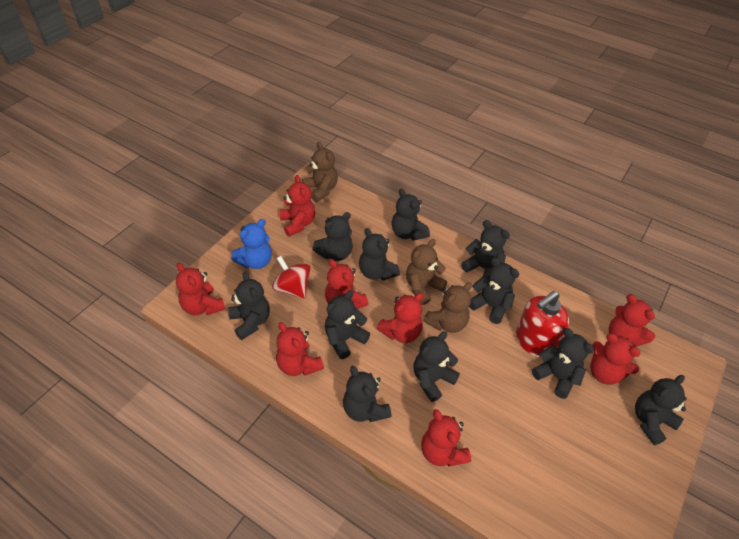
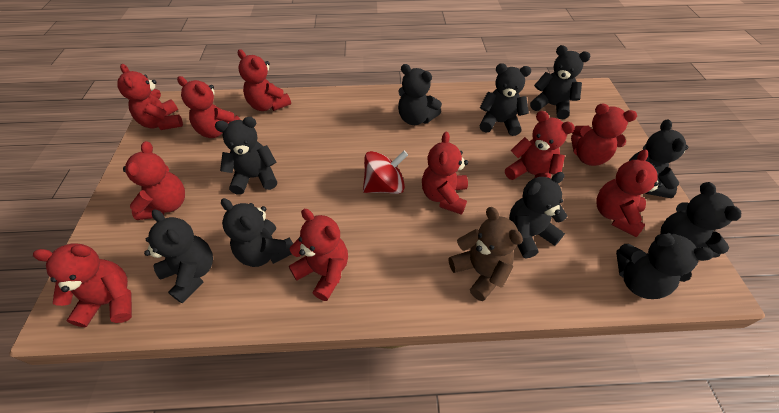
black teddy bear: [228,272,270,340] [312,212,353,261] [325,290,370,359] [343,366,392,422] [359,228,400,280] [392,189,430,241] [414,331,460,402] [461,220,510,279] [469,258,519,324] [532,328,594,399] [635,375,687,445] = 11 -> [144,209,213,303] [215,117,277,195] [221,198,293,267] [398,64,442,125] [480,63,531,136] [509,172,567,258] [530,45,591,119] [616,233,713,299] [629,119,689,198] [660,182,741,258] = 10
blue teddy bear: [231,219,272,269] = 1 -> none = 0
brown teddy bear: [302,142,338,202] [406,239,447,305] [423,282,472,333] = 3 -> [449,207,523,301] = 1
red soap dispenser: [516,291,569,357] = 1 -> none = 0
red teddy bear: [176,263,225,316] [276,322,324,376] [280,175,315,237] [325,259,368,309] [377,293,424,343] [421,409,471,467] [591,333,641,385] [609,294,655,347] = 8 -> [33,243,132,327] [117,64,183,130] [123,141,185,220] [177,76,241,138] [238,49,291,111] [289,209,348,301] [422,132,468,215] [505,111,575,180] [571,104,637,166] [597,150,663,237] = 10

